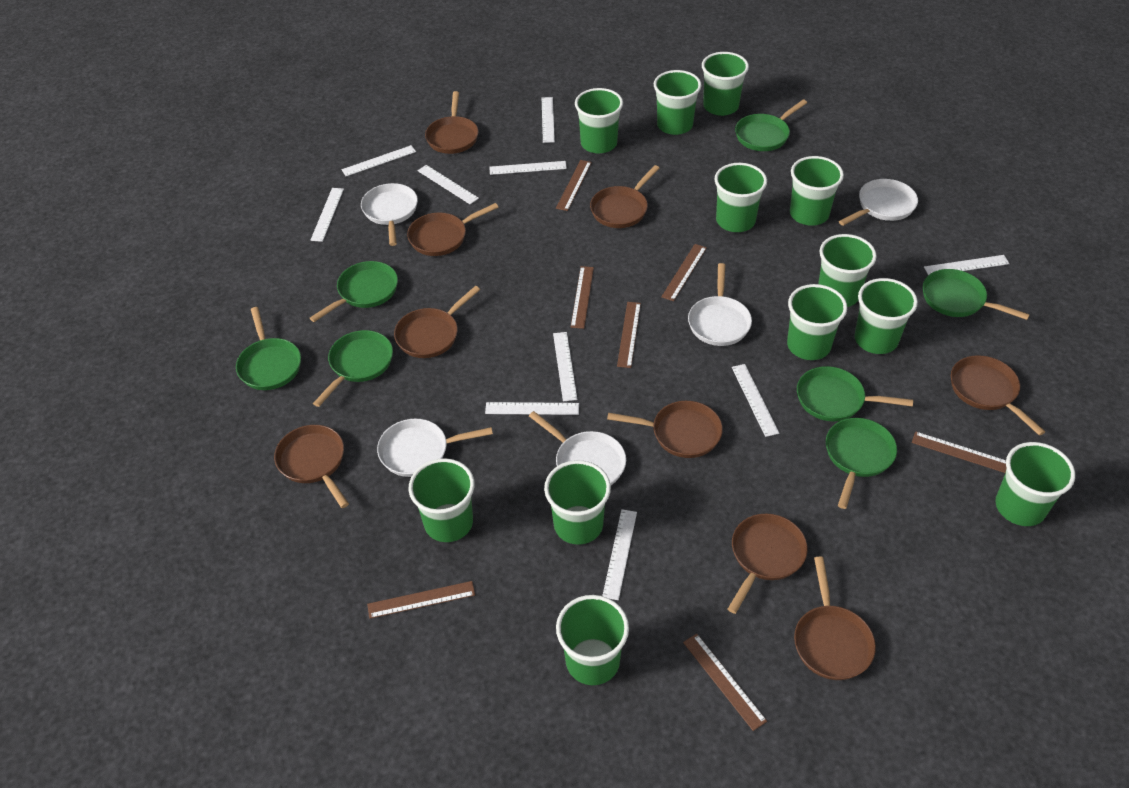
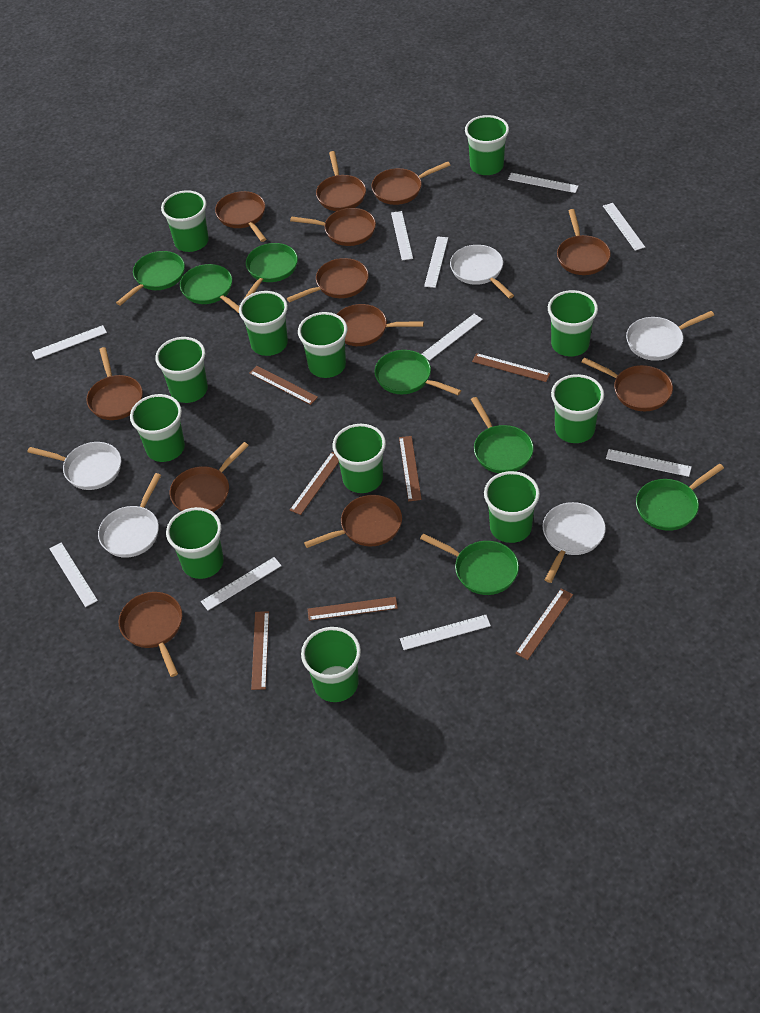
brown pan: [274,425,349,508] [394,286,480,358] [407,203,498,256] [425,91,479,154] [590,165,660,228] [607,401,723,458] [728,514,808,614] [794,557,876,680] [951,355,1045,436] = 9 -> [86,347,143,420] [119,592,182,677] [170,442,249,512] [215,191,266,242] [287,258,369,302] [290,208,376,246] [304,495,402,548] [316,151,366,211] [337,304,424,346] [371,162,450,205] [557,209,611,275] [582,357,673,411] = 12

